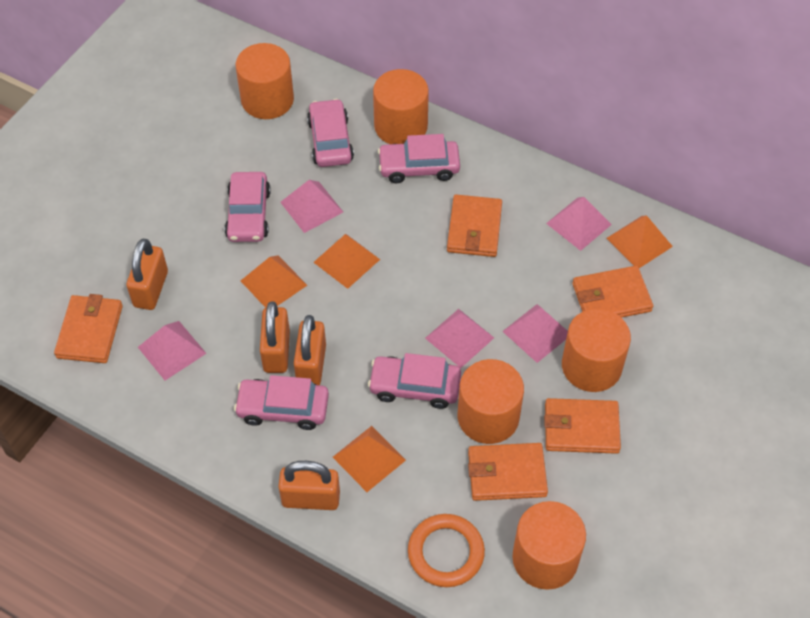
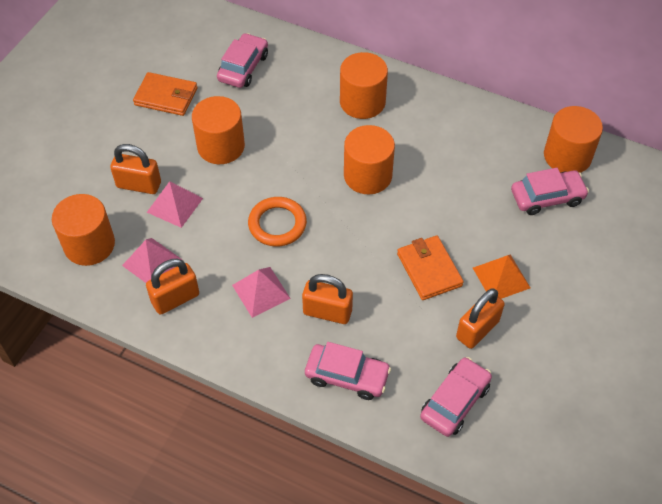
orange pyramid: [241,255,307,308] [313,234,380,289] [333,426,406,492] [607,215,673,268] = 4 -> [473,255,530,299] = 1
orange wallet: [54,294,123,363] [447,195,502,257] [468,443,548,501] [544,398,621,454] [572,266,653,318] = 5 -> [133,72,197,116] [397,236,464,300] = 2
pink car: [225,172,271,242] [234,375,329,430] [307,99,354,167] [368,353,461,409] [378,134,460,183] = 5 -> [217,33,268,88] [305,342,391,400] [420,357,492,437] [511,168,589,215] = 4
pink pyramid: [138,321,207,380] [280,180,343,233] [425,309,494,368] [502,304,568,363] [546,197,612,251] = 5 -> [122,238,182,283] [147,181,203,228] [232,267,291,318] = 3

